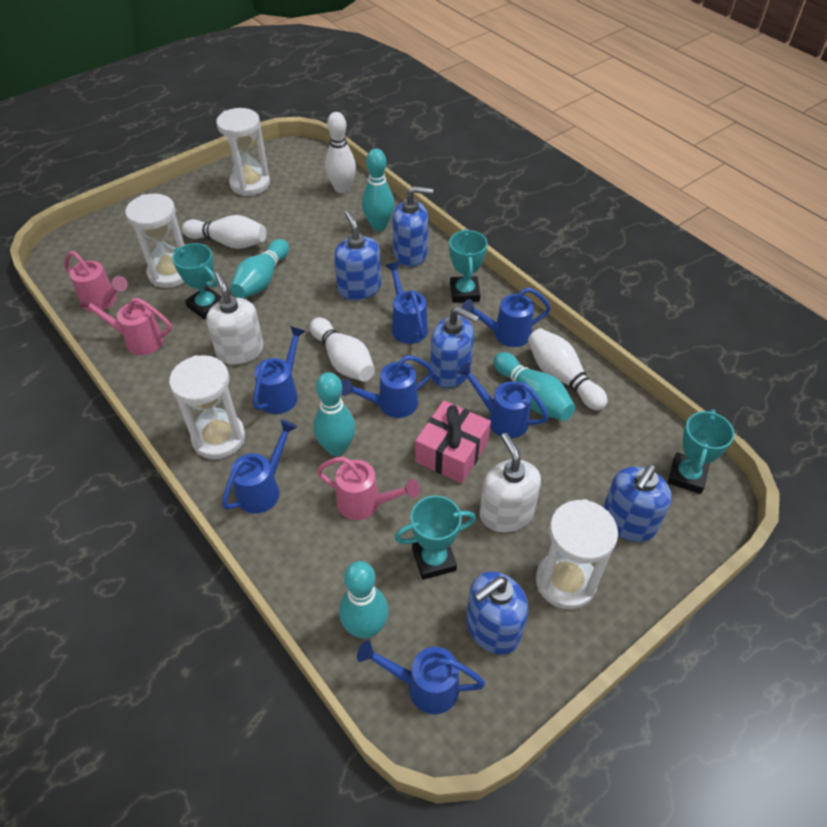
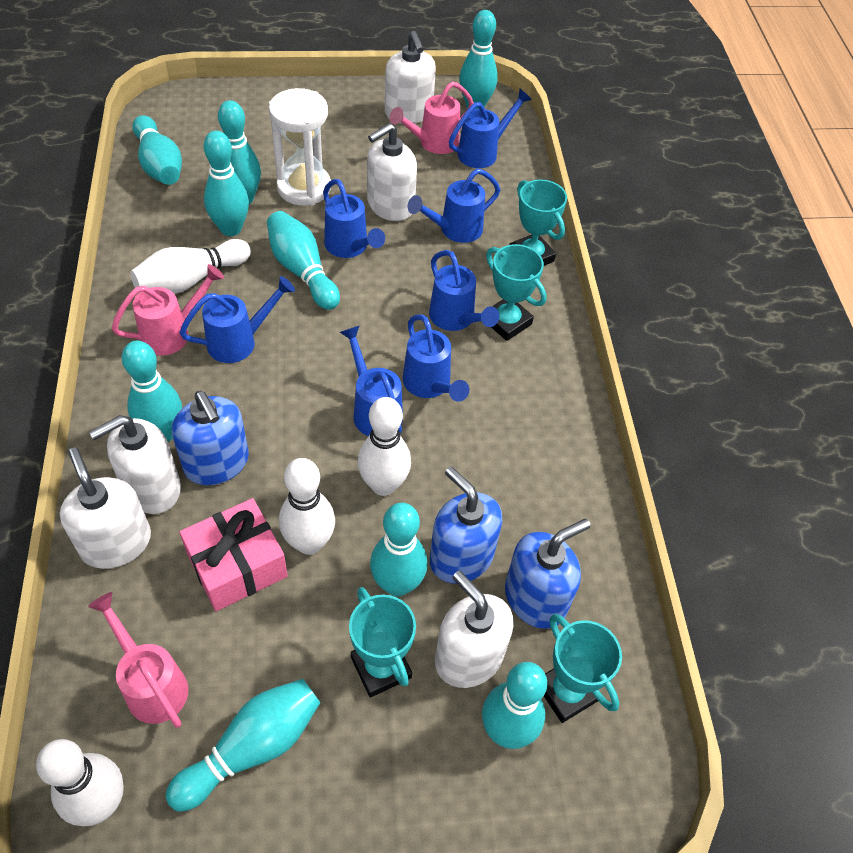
blue soap dispenser: [334,210,381,300] [392,186,433,267] [430,306,479,388] [466,571,528,655] [603,464,672,542] = 5 -> [172,391,249,485] [430,467,502,584] [505,519,590,629] = 3
turquoise bowling pin: [230,239,289,298] [313,372,355,456] [339,561,389,639] [362,148,394,231] [493,352,575,421] = 5 -> [122,340,182,442] [132,115,182,185] [165,679,320,812] [204,131,249,236] [218,100,261,204] [267,211,340,310] [370,503,428,597] [459,10,498,109] [482,662,547,749] = 9
white hourglass: [125,194,185,288] [169,355,245,459] [216,108,270,196] [536,499,618,610] = 4 -> [269,88,331,206] = 1
white soap dispenser: [206,272,264,365] [480,433,541,533] = 2 -> [60,447,151,569] [89,415,181,514] [367,123,417,221] [385,31,436,124] [435,571,514,688] = 5

